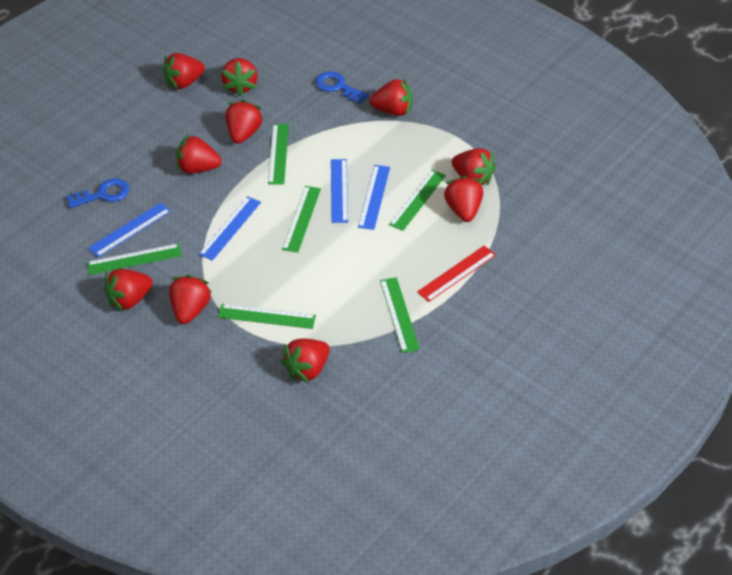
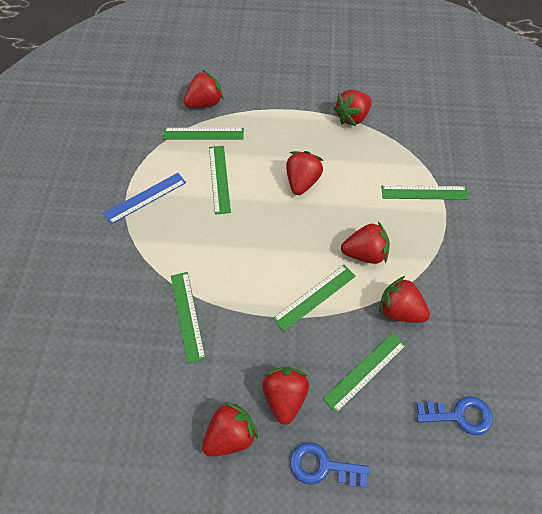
blue ruler: [88,203,171,257] [198,196,261,261] [331,159,348,223] [358,165,390,230] = 4 -> [103,173,186,224] = 1
red ruler: [417,246,496,302] = 1 -> none = 0
red strawberry: [104,269,153,311] [163,53,205,89] [169,275,212,324] [176,134,221,174] [221,58,257,96] [226,100,263,144] [281,339,330,383] [369,79,412,116] [444,176,483,222] [452,148,496,185] = 10 -> [184,70,223,108] [202,402,258,457] [262,367,309,425] [286,151,323,195] [333,90,372,126] [341,221,390,264] [379,276,430,323] = 7

